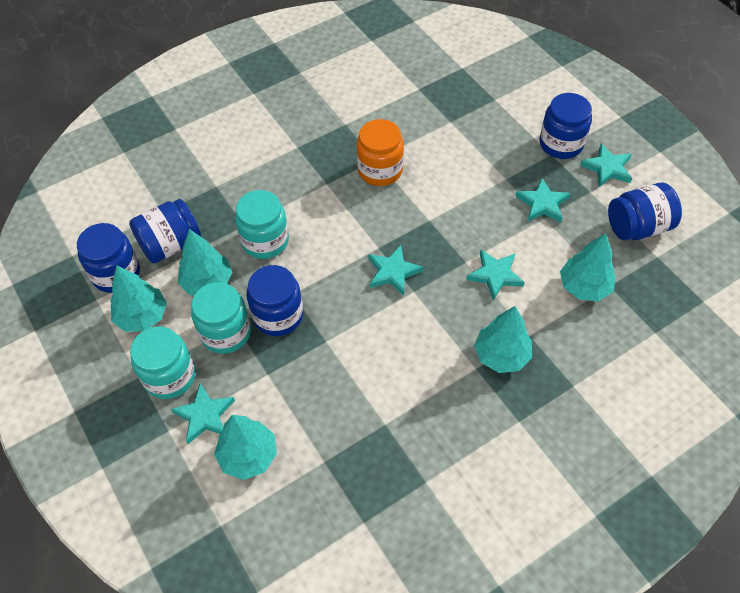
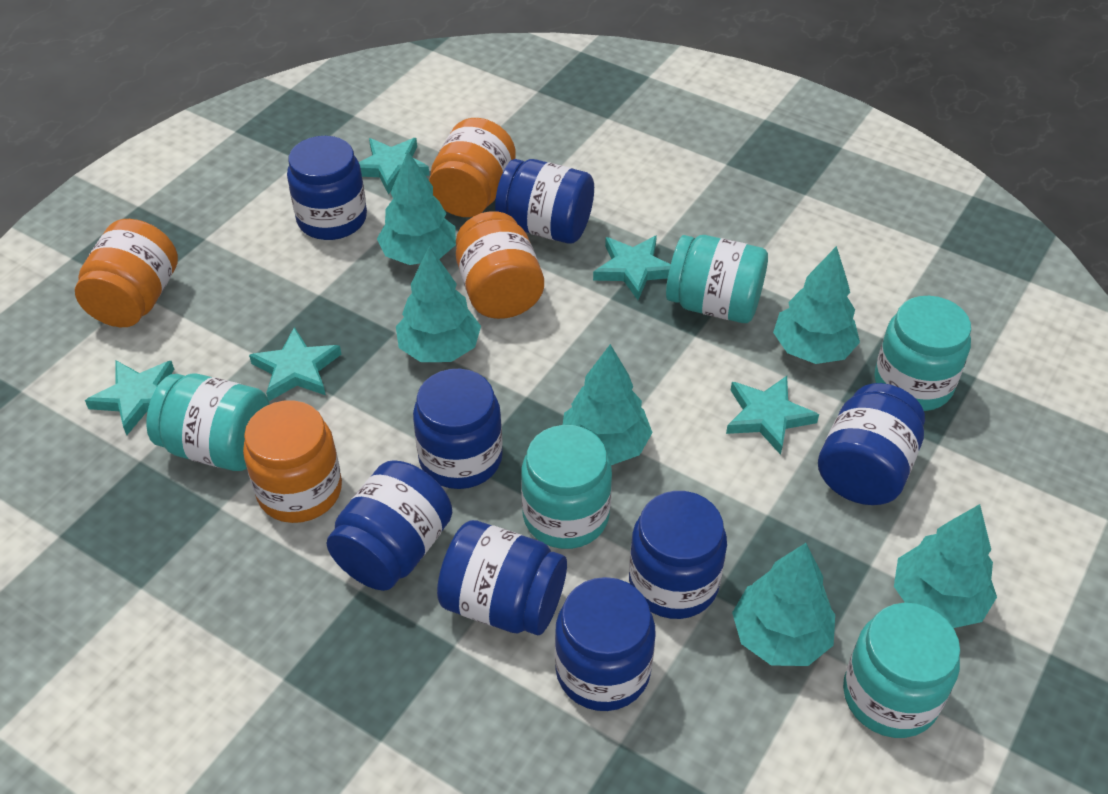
blue jar: [77,223,140,293] [129,199,201,263] [247,265,303,336] [539,93,592,159] [608,183,682,240] = 5 -> [287,136,367,240] [326,461,452,591] [413,369,503,489] [437,520,567,635] [495,159,594,244] [555,577,655,711] [629,491,727,619] [818,383,925,505] = 8
orange jar: [356,119,404,186] = 1 -> [75,219,178,327] [243,400,342,523] [429,118,516,217] [456,211,544,319] = 4
turquoise jar: [130,326,196,399] [191,282,251,354] [235,190,289,259] = 3 -> [146,374,270,471] [521,425,612,549] [666,235,768,323] [843,603,960,738] [874,296,971,411] = 5
turquoise tree: [110,265,167,332] [178,229,232,295] [214,415,277,480] [474,306,532,373] [560,233,616,301] = 5 -> [377,151,456,265] [396,246,481,362] [563,344,653,465] [732,543,835,666] [773,246,860,364] [894,504,997,628] = 6

